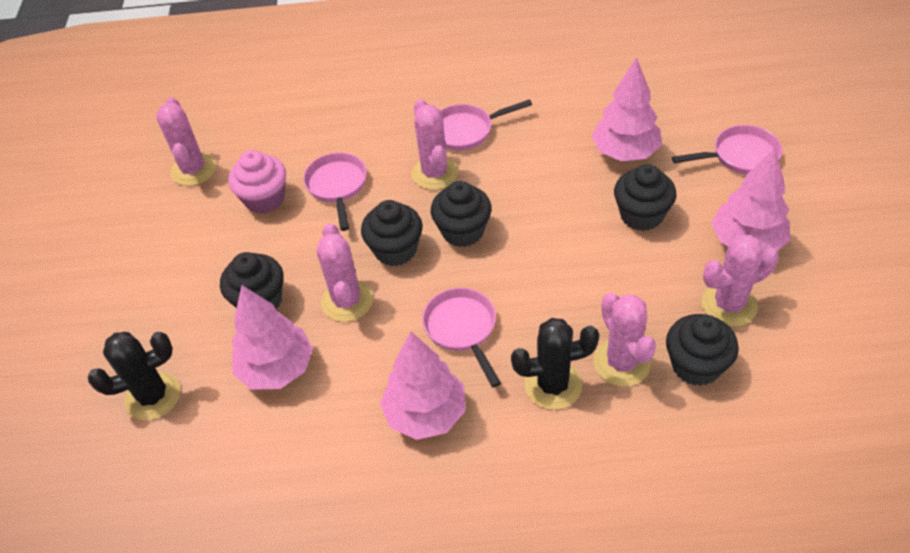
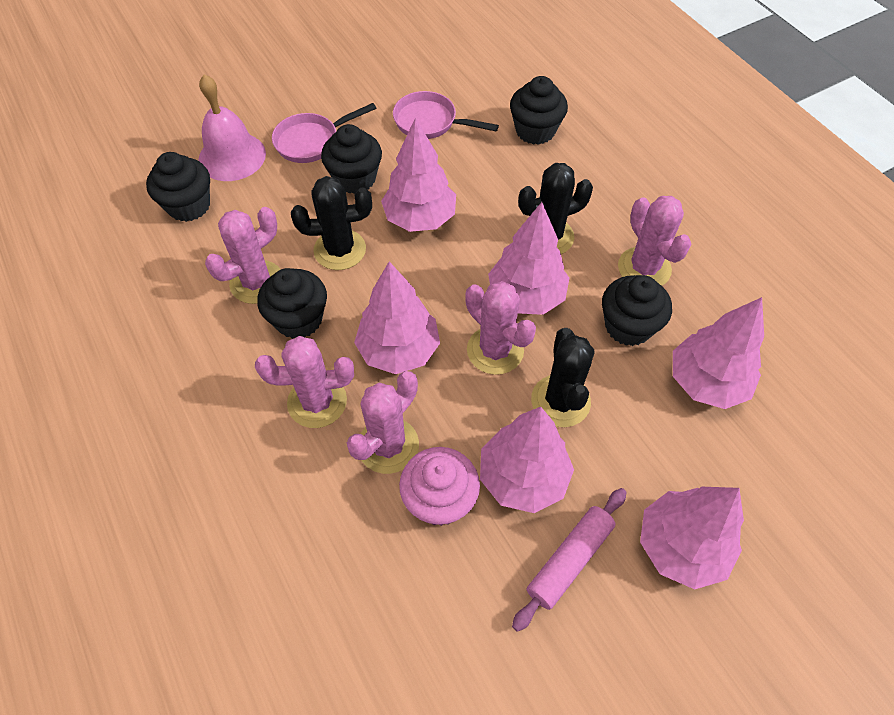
black cactus: [88,332,181,421] [511,318,599,410] = 2 -> [291,176,372,270] [518,163,593,254] [531,328,594,427] = 3
pink bell: none = 0 -> [198,74,266,181] = 1
pink pan: [303,152,367,231] [422,288,501,387] [440,99,532,150] [672,125,782,174] = 4 -> [272,103,376,163] [393,91,499,139] = 2
pink rolling pin: none = 0 -> [512,488,627,632] = 1
pink tree: [232,285,313,390] [380,331,466,440] [591,57,662,161] [711,148,790,251] = 4 -> [354,261,440,374] [381,118,456,232] [480,407,574,513] [488,202,569,315] [640,487,744,589] [673,297,764,409] = 6

